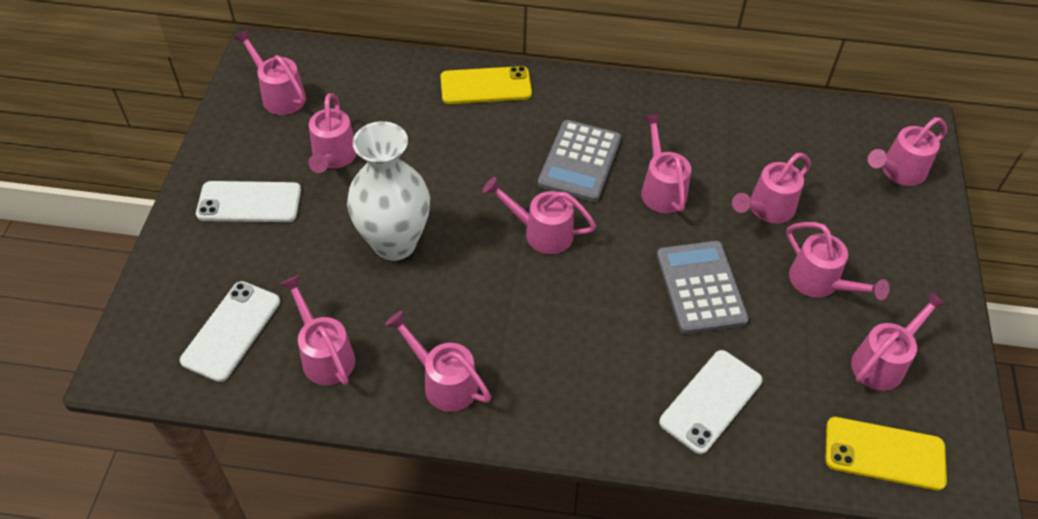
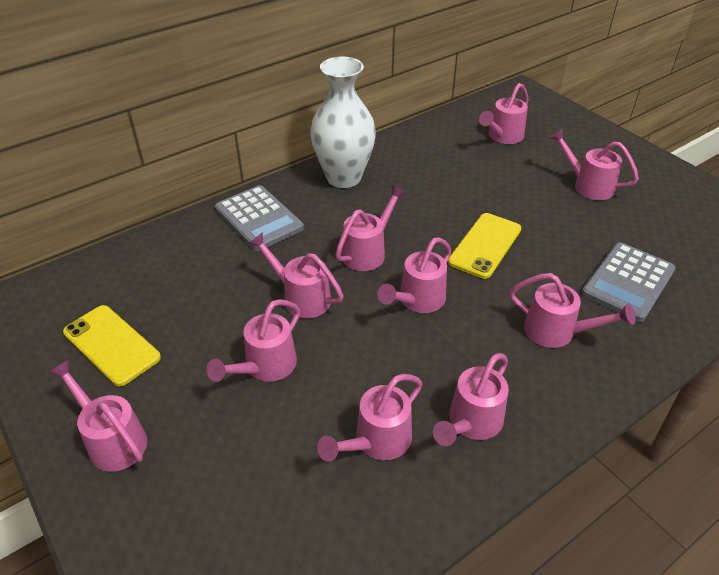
white phone: [180,281,280,382] [196,181,301,222] [659,350,763,454] = 3 -> none = 0

